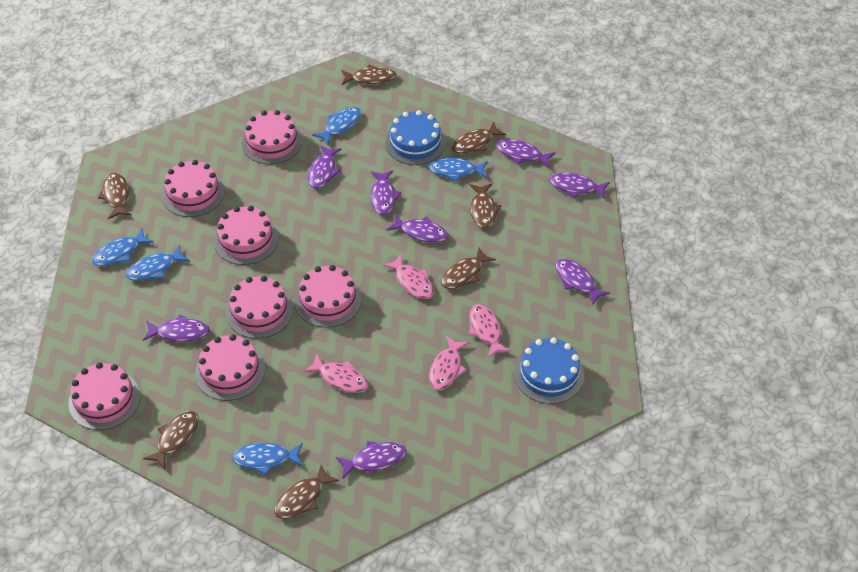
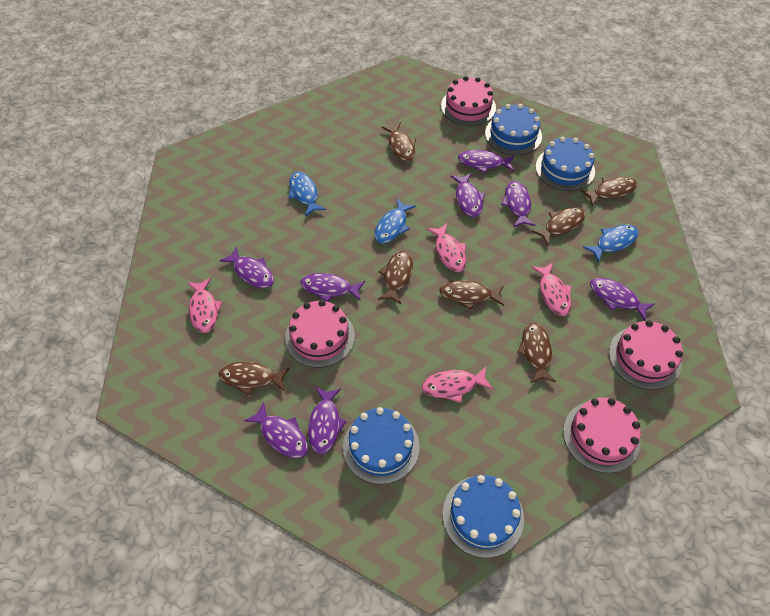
blue cake: [385,110,446,165] [514,337,584,404] = 2 -> [343,407,420,484] [443,475,524,558] [485,104,542,155] [536,137,595,191] = 4
blue fish: [92,228,154,266] [126,245,190,281] [232,443,303,475] [312,107,361,145] [428,158,488,182] = 5 -> [288,172,326,217] [375,198,416,244] [583,224,638,263] = 3
pink cake: [68,362,140,430] [162,160,224,217] [195,334,265,401] [214,206,278,265] [226,276,293,339] [242,110,302,164] [295,265,361,328] = 7 -> [285,300,355,368] [441,76,496,126] [563,398,641,473] [609,320,683,390] = 4

